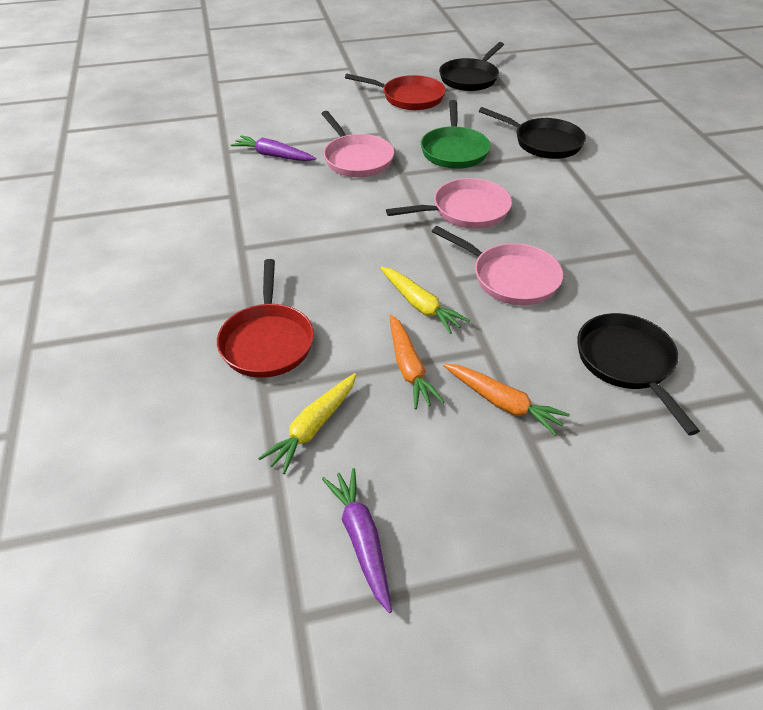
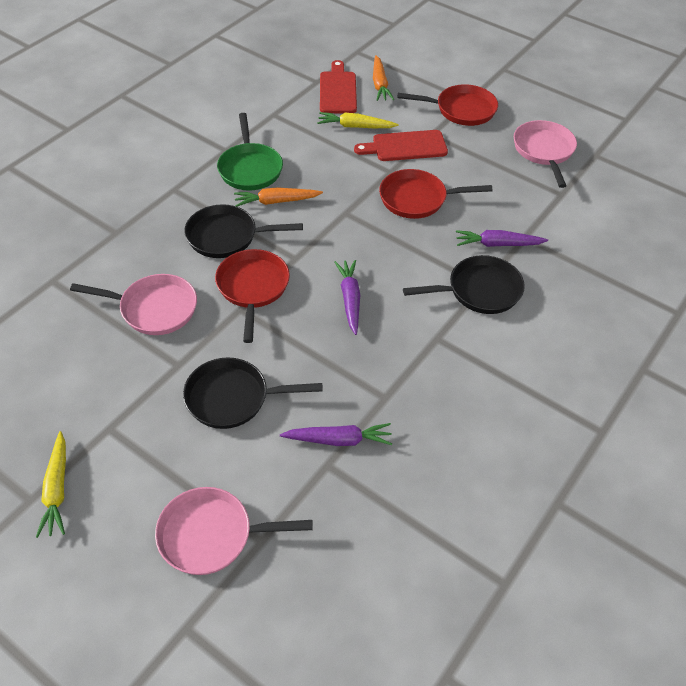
purple carrot: [231,135,316,161] [322,468,392,613] = 2 -> [280,423,392,446] [335,260,360,335] [456,230,548,247] = 3
red cutting board: none = 0 -> [320,60,357,113] [354,130,448,161] = 2
red pan: [217,259,314,378] [345,74,446,110] = 2 -> [215,249,290,343] [379,169,492,219] [397,84,498,126] = 3

